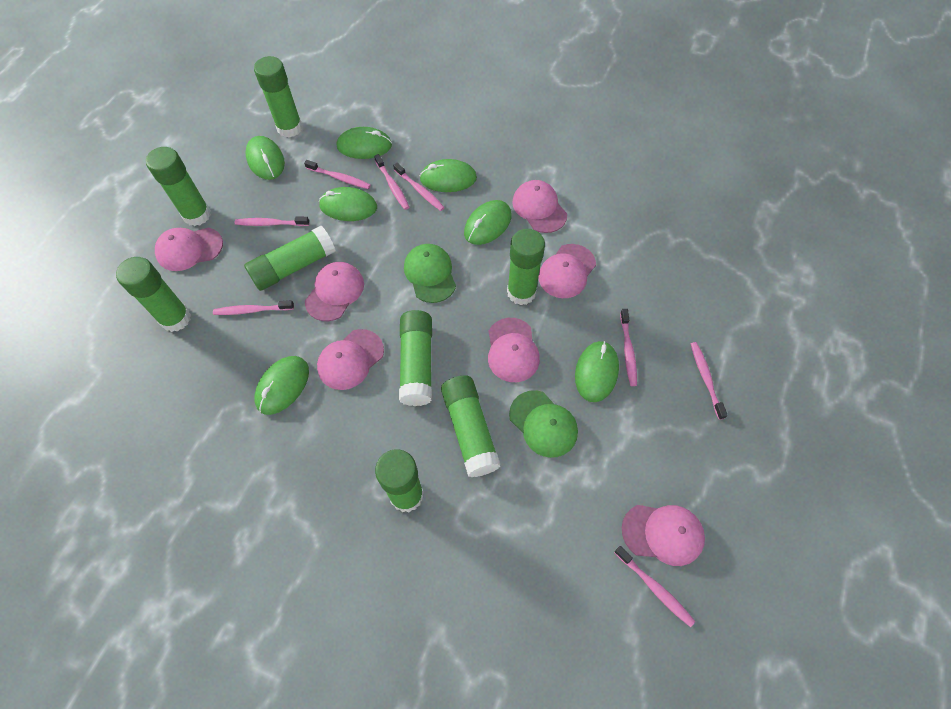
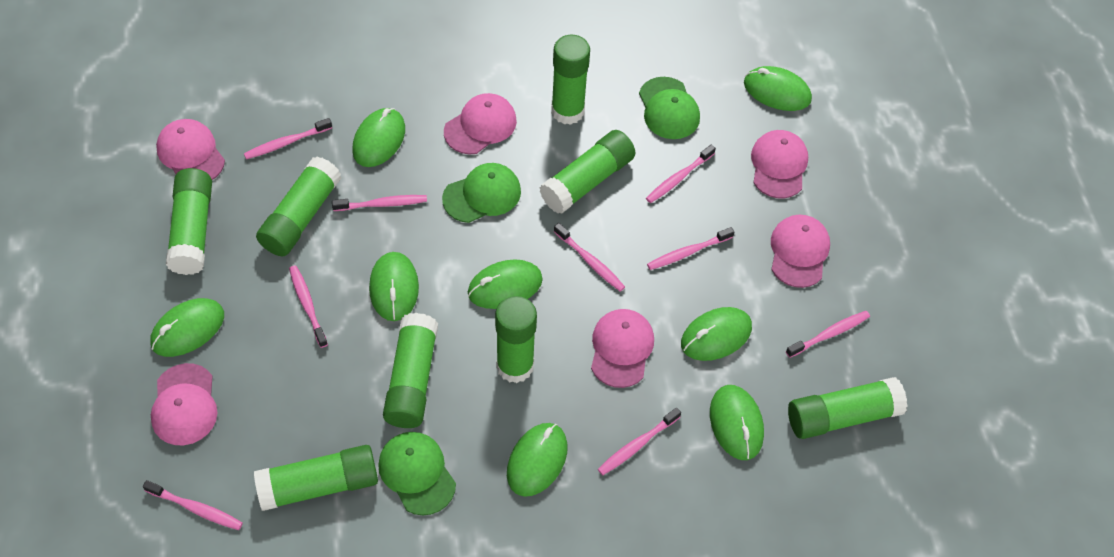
green cap: [404,244,456,303] [509,390,578,458] = 2 -> [378,432,456,515] [442,163,521,223] [639,77,700,139] = 3
green mouse: [246,136,285,180] [254,356,309,415] [319,187,377,221] [337,127,392,159] [419,159,477,192] [464,200,512,245] [575,341,619,402] = 7 -> [150,298,224,357] [352,108,405,167] [369,252,419,321] [468,259,543,309] [507,423,568,497] [681,307,752,361] [710,385,764,460] [744,66,812,111] = 8
pink cap: [155,228,223,271] [305,262,364,321] [317,329,384,390] [488,318,540,382] [512,180,567,233] [539,244,596,298] [622,505,705,566] = 7 -> [151,363,217,445] [156,119,225,180] [444,93,517,154] [591,309,654,388] [751,130,808,199] [771,215,830,288] = 6
pink toothbrush: [213,300,294,315] [235,217,309,226] [304,160,371,189] [374,154,409,210] [393,163,445,211] [614,546,695,627] [620,309,637,386] [691,342,728,420] = 8 -> [143,480,243,530] [244,118,332,159] [289,266,328,348] [332,195,427,211] [554,223,625,291] [598,408,681,475] [646,145,716,203] [647,227,734,270] [786,311,870,358] = 9

